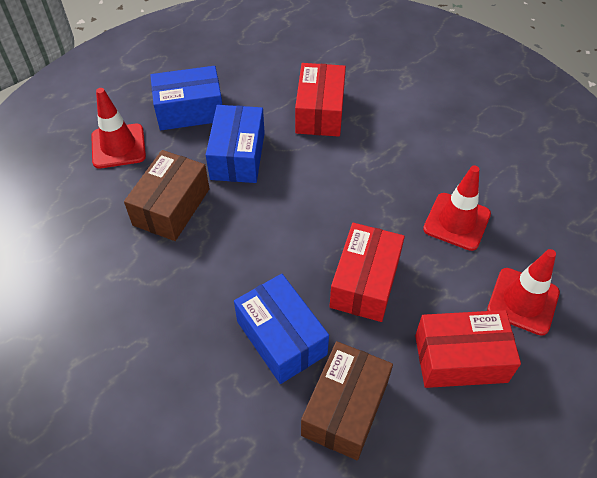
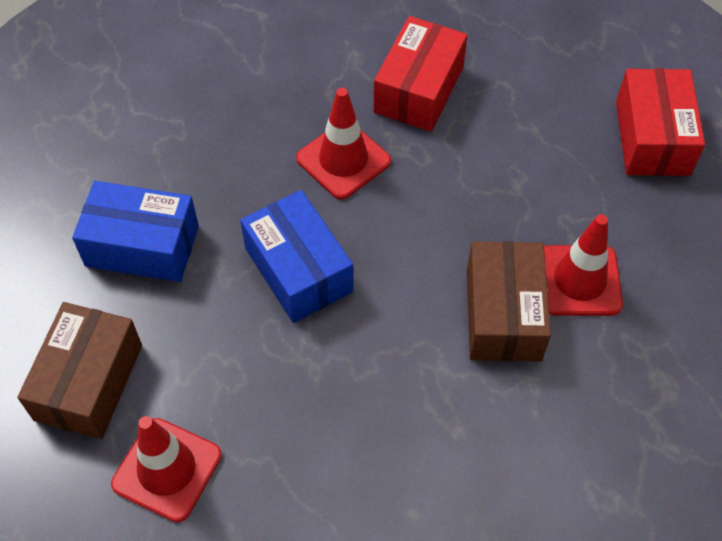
blue box: [150,66,222,130] [206,105,265,183] [234,274,329,384] = 3 -> [72,181,199,282] [240,190,354,323] = 2
red box: [295,63,346,137] [329,223,405,322] [415,310,521,388] = 3 -> [374,16,467,132] [616,68,705,176] = 2

